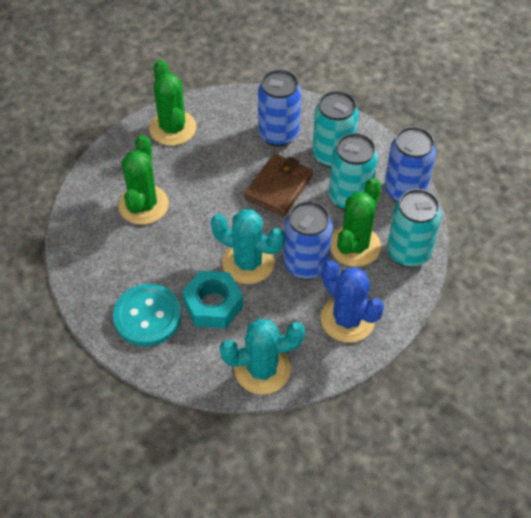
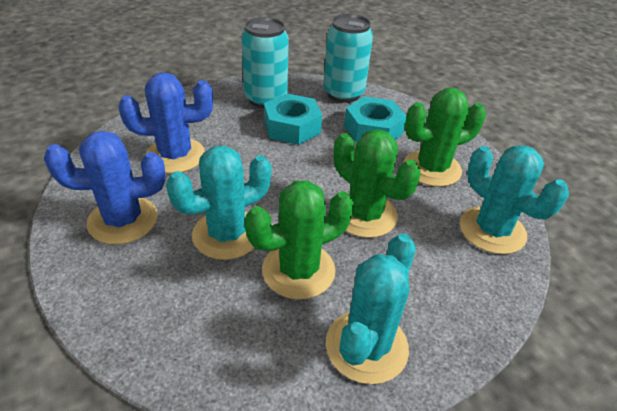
blue cactus: [321,261,384,342] = 1 -> [44,131,165,244] [118,72,213,173] = 2
blue can: [258,69,301,147] [284,201,333,280] [384,126,436,202] = 3 -> none = 0
brown wallet: [244,153,313,216] = 1 -> none = 0
turquoise button: [113,284,182,346] = 1 -> none = 0
turquoise cactus: [211,209,285,284] [220,318,305,395] = 2 -> [166,146,271,260] [326,233,416,384] [460,145,569,254] = 3
turquoise can: [312,91,359,168] [329,133,378,210] [387,189,442,267] = 3 -> [241,17,289,109] [323,14,373,103] = 2
turquoise nut: [182,271,243,329] = 1 -> [264,93,322,145] [344,96,406,143] = 2

